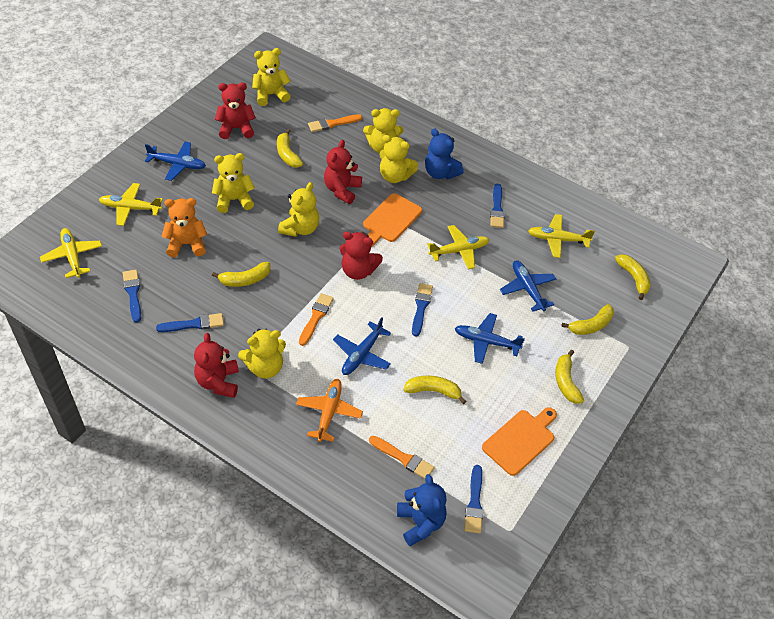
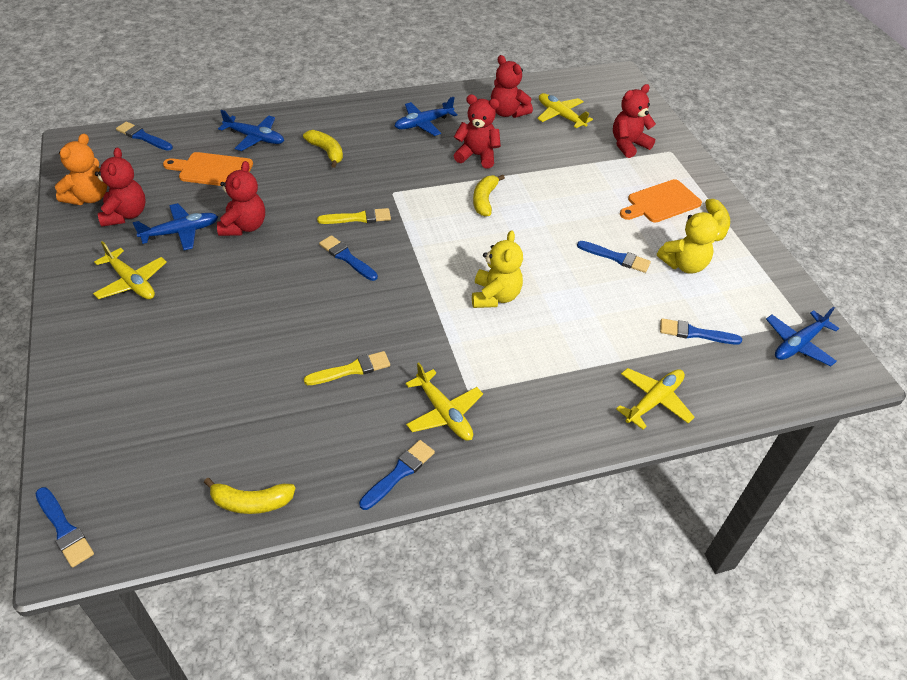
blue brush: [123,270,141,323] [156,313,224,332] [412,283,433,337] [464,465,483,533] [490,184,505,228] = 5 -> [36,487,94,567] [116,122,173,151] [319,235,378,281] [359,440,435,510] [577,241,651,273] [660,318,742,345] = 6
blue teddy bear: [397,474,447,546] [425,128,464,179] = 2 -> none = 0
orange brush: [299,293,334,346] [308,114,362,132] [369,436,435,479] = 3 -> none = 0
orange plane: [296,379,363,442] = 1 -> none = 0
red teddy bear: [194,333,239,398] [215,82,256,139] [324,140,362,204] [339,232,383,280] = 4 -> [95,147,145,227] [217,161,265,236] [454,94,501,169] [491,55,533,118] [613,84,656,158] = 5
yellow banana: [212,262,271,287] [277,129,303,168] [403,376,466,404] [555,350,584,404] [561,304,614,335] [615,254,651,300] = 6 -> [204,478,296,514] [303,130,343,168] [473,175,505,217] [705,199,730,241] = 4
yellow brush: none = 0 -> [304,351,390,385] [317,208,391,224] = 2
yellow teddy bear: [212,153,255,213] [238,329,286,379] [252,48,291,106] [278,182,319,237] [363,108,404,153] [380,135,418,183] = 6 -> [472,230,523,308] [657,210,724,274] = 2

